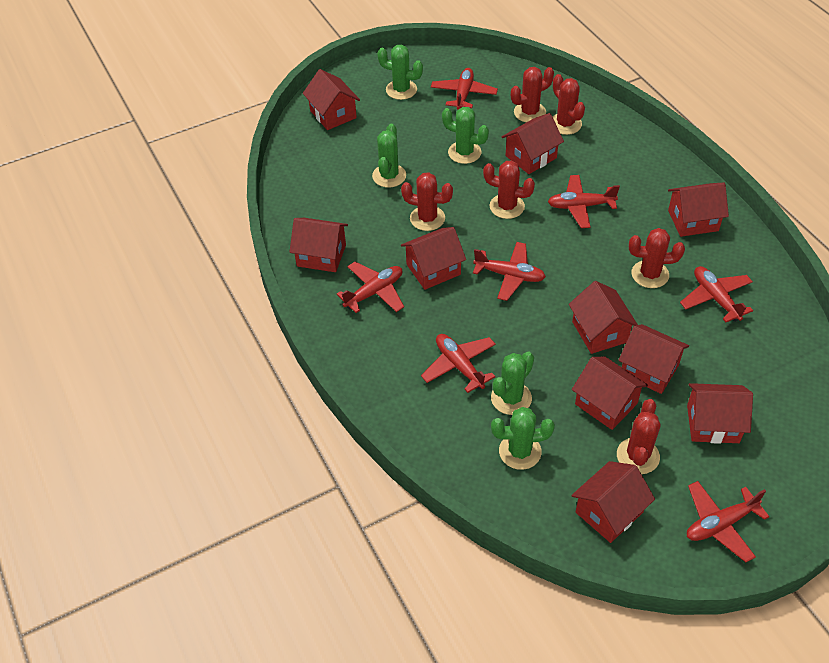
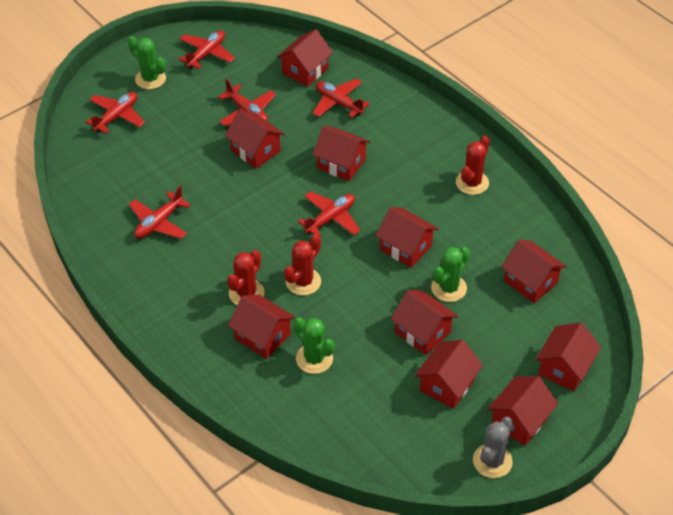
green cactus: [372,124,406,188] [377,45,423,100] [442,107,489,164] [491,351,534,415] [491,407,555,470] = 5 -> [128,36,166,89] [294,317,335,374] [431,247,470,302] = 3
grey cactus: none = 0 -> [473,417,513,478] = 1
red cactus: [401,172,453,231] [483,160,535,219] [511,67,554,122] [552,74,585,135] [617,399,661,474] [629,228,685,288] = 6 -> [227,250,265,305] [284,234,321,295] [456,136,490,195] = 3
red plane: [337,262,404,313] [421,334,496,393] [431,68,498,110] [473,242,546,301] [548,175,620,228] [680,266,753,322] [687,481,770,562] = 7 -> [86,92,145,133] [129,186,191,239] [179,30,235,69] [218,79,276,126] [298,191,360,237] [312,78,370,118] = 6

